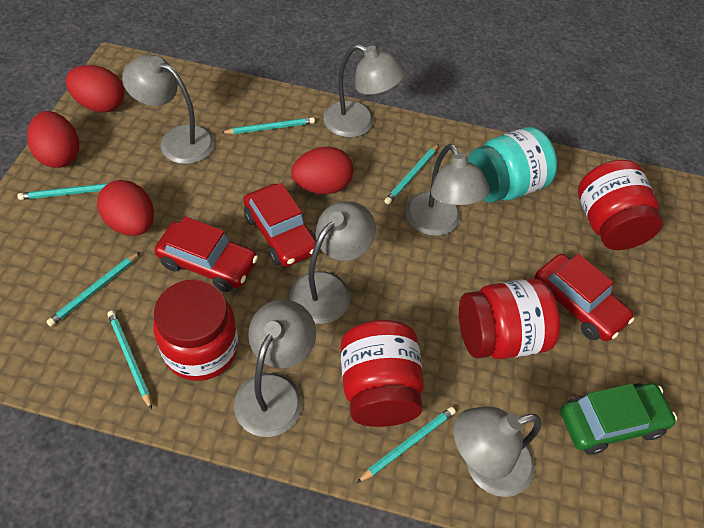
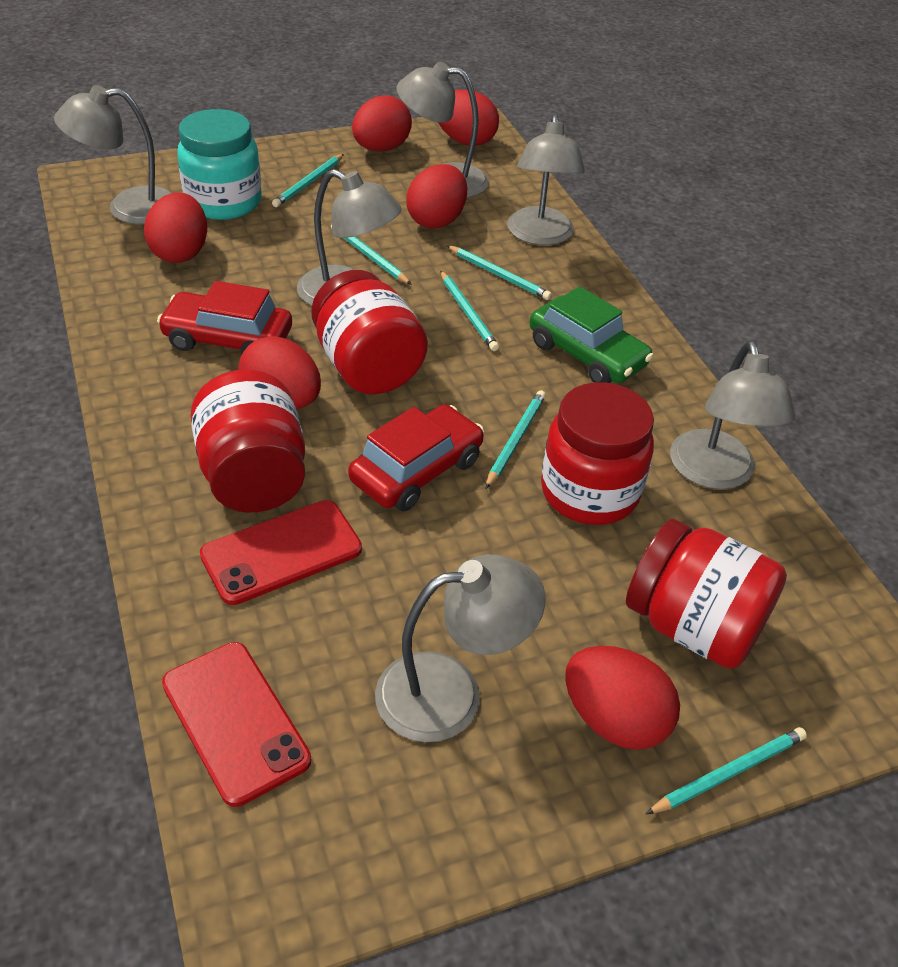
red car: [154,216,258,292] [244,183,317,267] [534,254,634,341] = 3 -> [157,281,292,354] [348,404,484,511] = 2
red egg: [27,111,79,168] [66,65,124,113] [97,180,154,236] [291,147,353,194] = 4 -> [144,192,207,263] [238,336,321,409] [352,95,412,152] [406,164,467,229] [438,90,499,146] [565,646,680,750] = 6
red phone: none = 0 -> [162,642,311,807] [200,500,362,605] = 2

